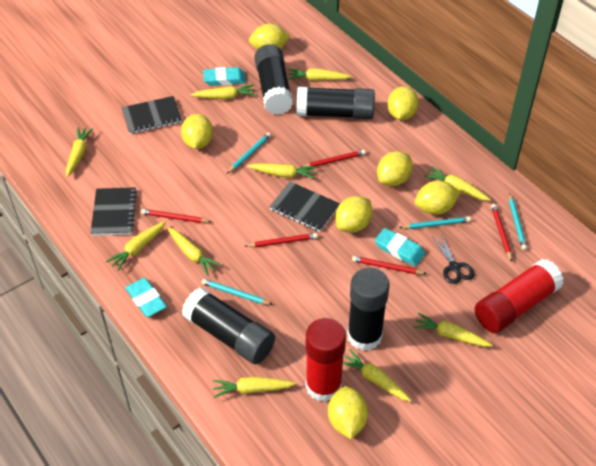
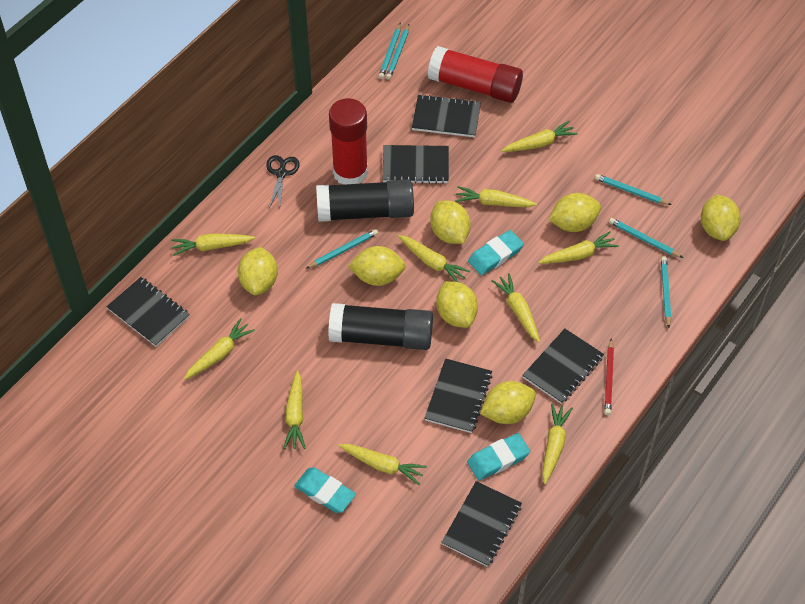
black glue stick: [182,287,275,364] [254,44,293,115] [297,87,375,119] [347,268,390,351] = 4 -> [316,180,414,222] [328,303,433,350] = 2
black notebook: [90,187,137,236] [121,96,182,134] [270,182,340,232] = 3 -> [106,277,190,347] [382,145,449,184] [412,94,481,137] [425,358,492,433] [441,481,522,567] [522,328,604,404] = 6
red pencil: [141,209,211,223] [245,233,318,247] [300,150,366,168] [352,256,427,274] [491,204,512,262] = 5 -> [604,338,614,415] = 1
turquoise pencil: [202,279,273,305] [227,132,271,174] [399,217,471,229] [509,193,527,250] = 4 -> [306,229,378,269] [378,23,401,79] [386,24,409,80] [595,174,671,205] [609,218,683,258] [661,256,671,328] = 6

